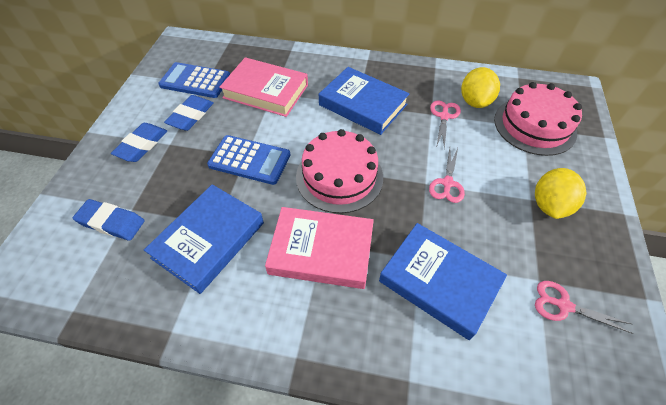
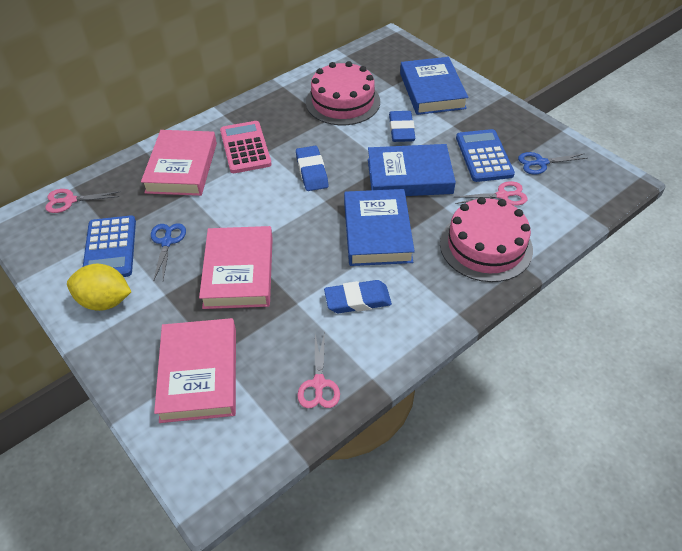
blue scissors: none = 0 -> [151,223,186,282] [518,152,588,175] = 2
pink book: [219,57,308,117] [265,207,374,289] = 2 -> [141,130,217,196] [154,318,236,423] [199,226,273,309] = 3
pink calculator: none = 0 -> [220,121,272,173] = 1
yellow lemon: [461,67,500,108] [535,168,586,219] = 2 -> [67,264,131,311] = 1

